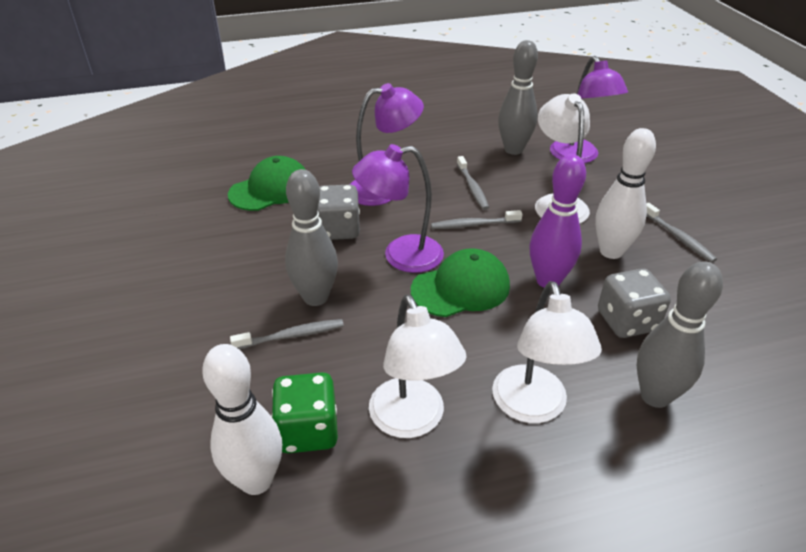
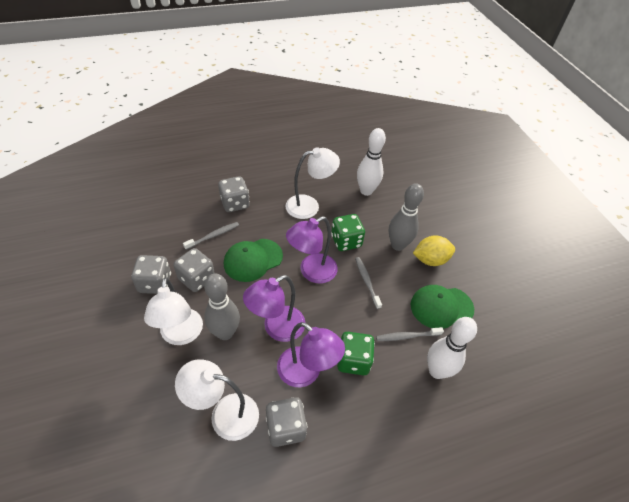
green dice: [271,372,338,453] = 1 -> [331,214,365,251] [337,332,375,376] = 2
grey bowling pin: [285,169,338,306] [498,40,538,155] [637,261,723,408] = 3 -> [204,274,240,340] [389,183,424,251] = 2
grey dice: [318,185,360,240] [598,268,671,338] = 2 -> [131,255,171,294] [174,248,215,292] [218,176,250,212] [266,397,308,447] = 4
grey toothbrush: [230,319,344,349] [431,210,523,229] [457,156,489,210] [646,203,717,263] = 4 -> [183,222,239,250] [355,257,382,309] [376,327,444,341] = 3
purple bowling pin: [529,154,586,288] = 1 -> none = 0
yellow lemon: none = 0 -> [413,235,455,266] = 1

